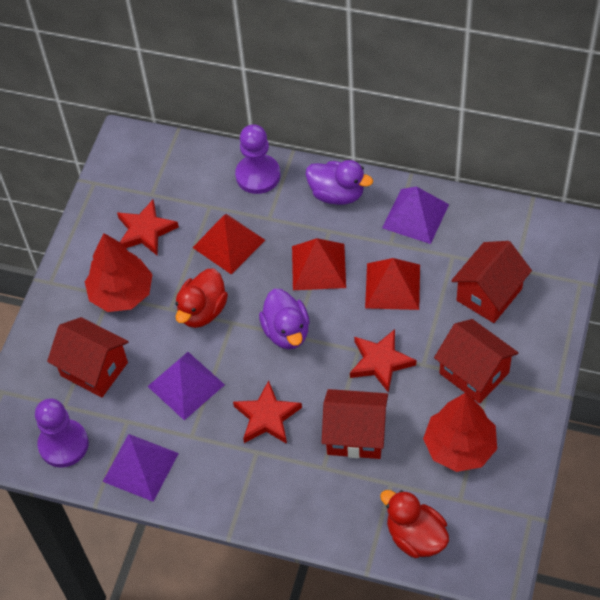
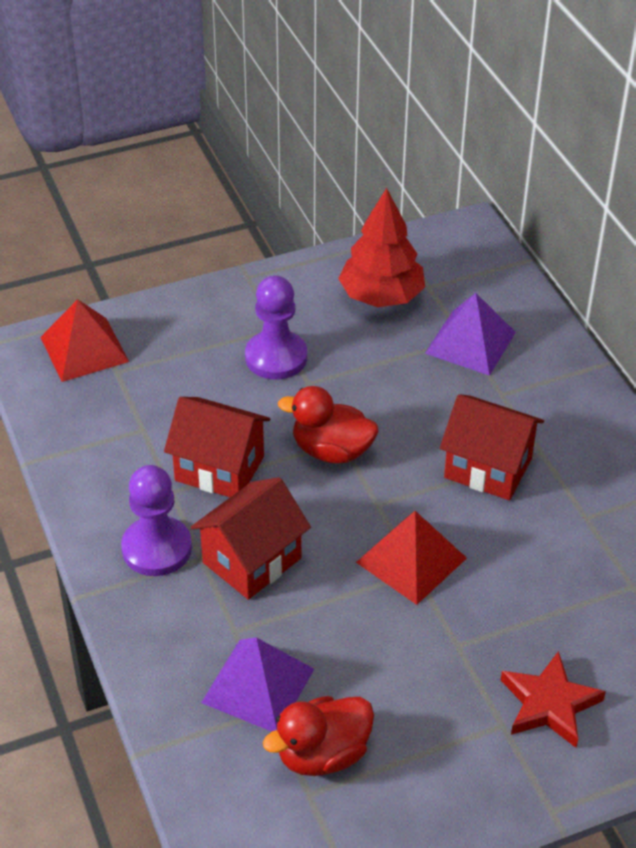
purple duck: [259,289,310,349] [306,160,373,205] = 2 -> none = 0
purple pyramid: [103,434,179,502] [147,352,225,420] [382,187,449,244] = 3 -> [201,637,314,732] [425,293,516,376] = 2
red house: [47,317,129,398] [322,389,388,459] [434,319,519,404] [451,241,532,323] = 4 -> [164,397,271,497] [191,477,311,600] [440,394,544,500] = 3
red pyramid: [192,214,265,274] [292,238,346,290] [365,258,420,310] = 3 -> [40,299,129,382] [356,511,467,605] = 2
red star: [117,200,179,256] [233,380,302,444] [350,329,416,393] = 3 -> [501,651,606,748] = 1
red tree: [85,233,153,312] [423,393,497,472] = 2 -> [338,188,425,307] = 1

